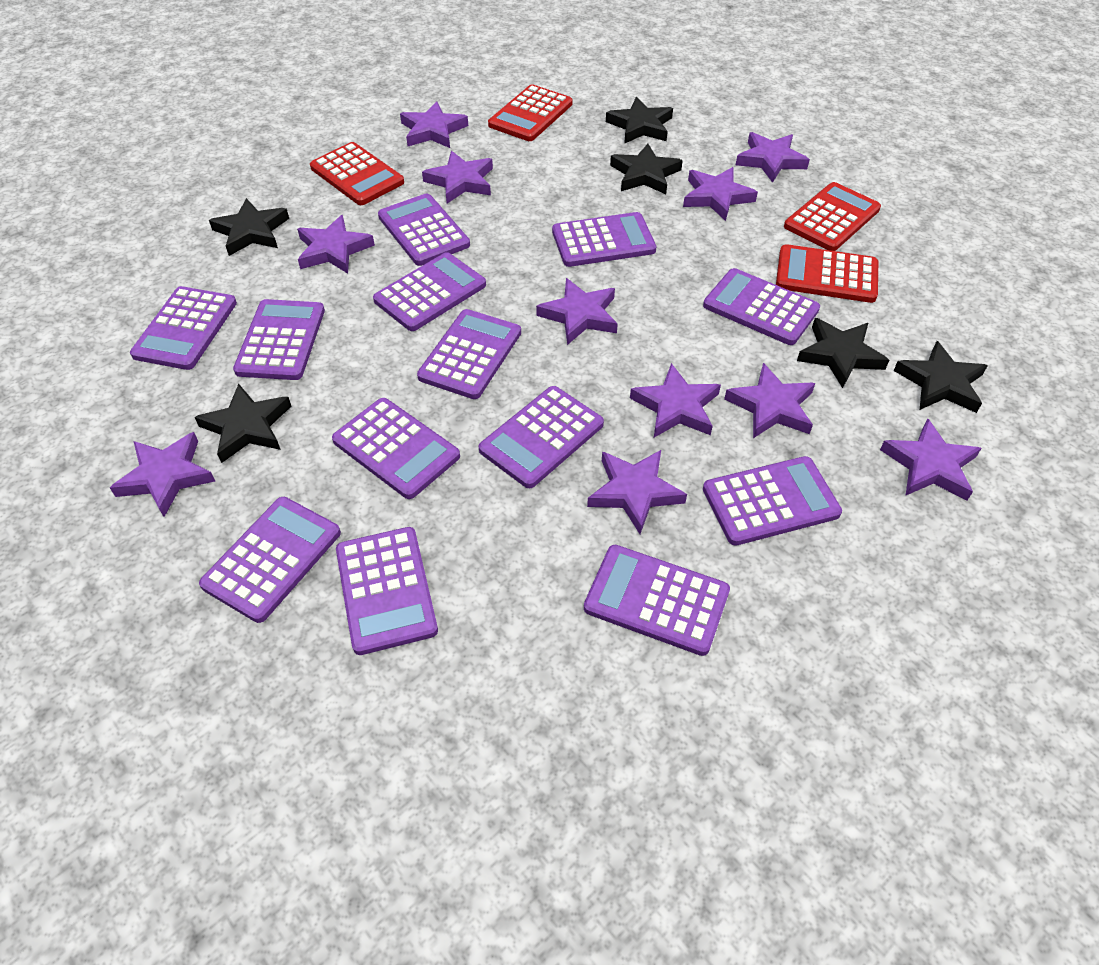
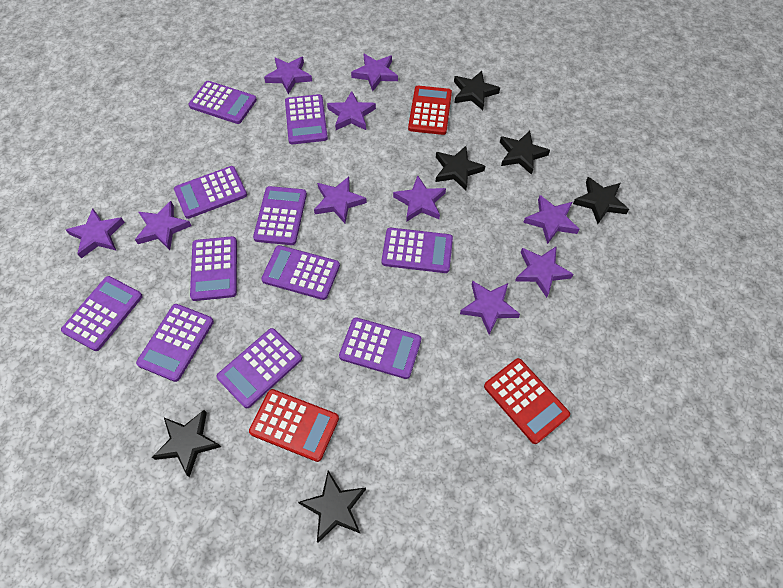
purple calculator: [130,286,237,370] [199,497,341,623] [233,299,325,380] [332,398,460,499] [336,527,438,655] [373,252,486,331] [378,193,470,266] [417,309,521,399] [478,386,604,488] [552,212,656,267] [584,545,730,656] [703,268,820,345] [703,456,842,546] = 13 -> [61,276,143,351] [136,304,214,382] [174,166,247,219] [188,81,257,124] [190,236,237,301] [216,328,302,408] [253,186,307,245] [261,245,340,300] [285,94,328,144] [339,317,421,379] [382,228,453,273] = 11
purple star: [110,432,215,517] [297,215,375,273] [400,101,468,148] [422,151,493,203] [536,278,618,345] [587,450,687,534] [630,363,721,437] [683,167,758,221] [724,363,815,438] [736,132,810,183] [880,419,982,500] = 11 -> [66,208,125,258] [135,201,192,250] [264,57,312,94] [314,176,367,223] [327,91,376,130] [351,54,398,91] [393,175,446,222] [460,281,520,335] [515,246,573,298] [523,195,580,244] = 10
red calculator: [310,142,404,205] [488,84,572,141] [776,244,878,303] [784,182,881,251] = 4 -> [249,389,339,462] [408,86,452,135] [484,358,570,444] = 3

